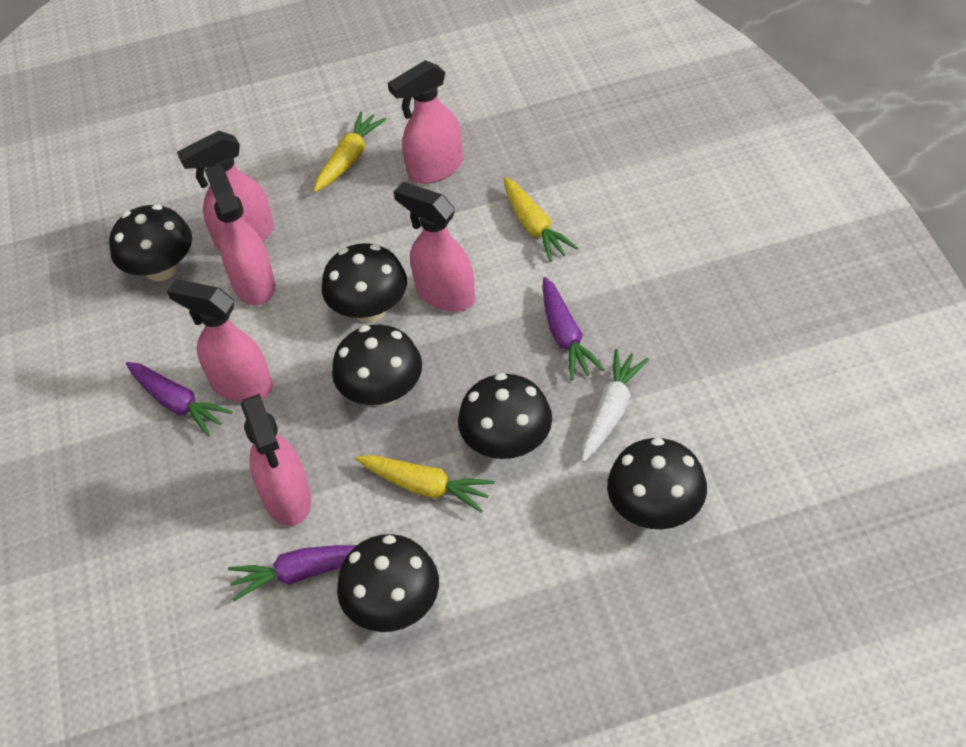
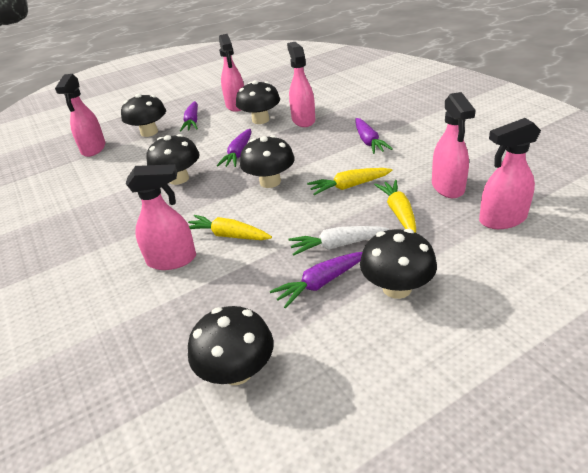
purple carrot: [126,362,232,437] [228,545,357,601] [543,277,605,381] = 3 -> [180,101,198,132] [217,129,251,167] [270,252,362,309] [355,118,393,154] = 4

